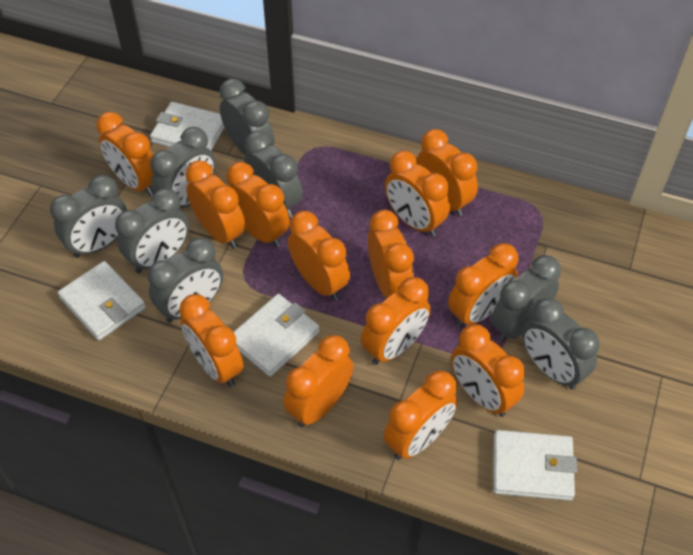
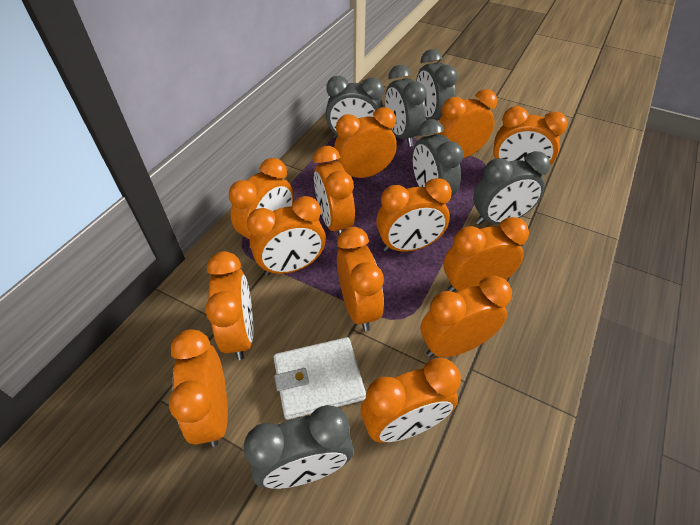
grey clock: [50,175,127,258] [115,188,189,273] [147,238,223,323] [150,127,216,208] [219,79,274,156] [244,131,303,218] [491,255,561,342] [522,298,600,389] = 8 -> [244,405,354,489] [326,76,384,139] [385,65,427,147] [412,119,464,197] [416,49,458,121] [473,151,551,225] = 6
white wallet: [58,261,146,340] [150,102,225,151] [234,294,320,377] [493,430,577,501] = 4 -> [273,337,366,420] = 1

